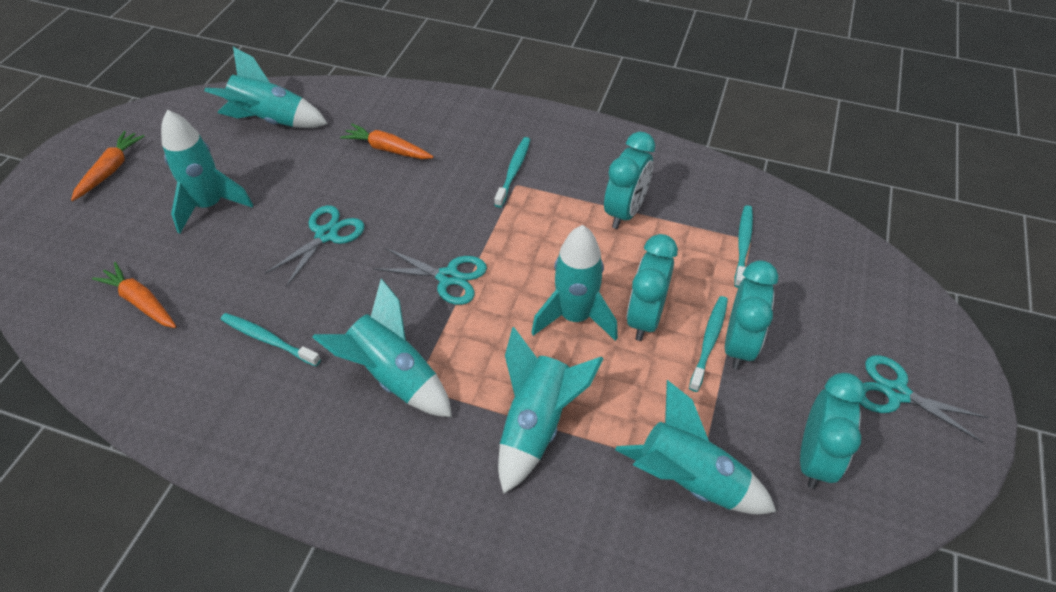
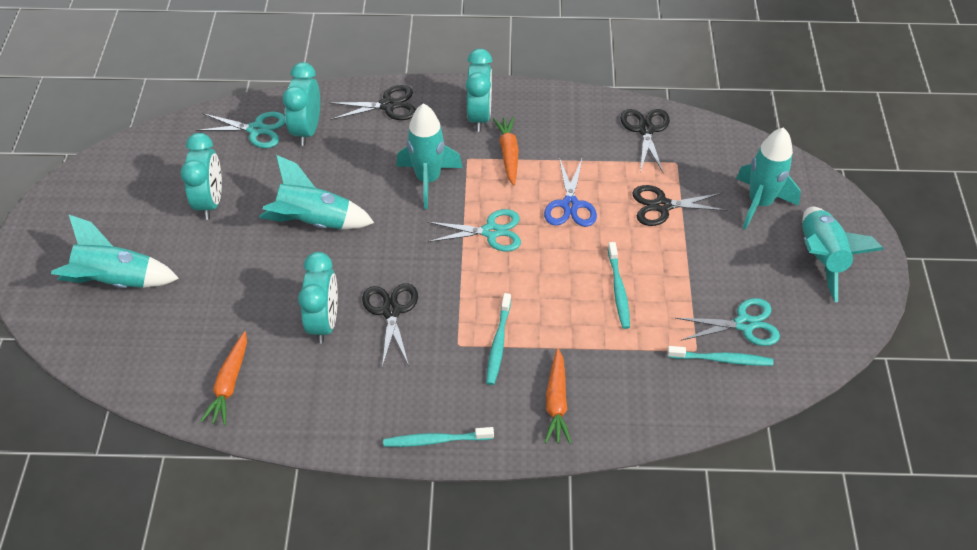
black scissors: none = 0 -> [330,85,416,120] [362,283,418,367] [620,109,670,174] [632,185,728,226] = 4
blue scissors: none = 0 -> [544,158,597,227] = 1
turquoise rocket: [161,110,253,233] [204,47,328,128] [312,279,452,417] [498,327,604,494] [531,225,618,341] [615,380,776,514] = 6 -> [51,215,179,288] [259,155,374,229] [396,104,463,209] [736,127,801,229] [802,207,884,302] = 5

